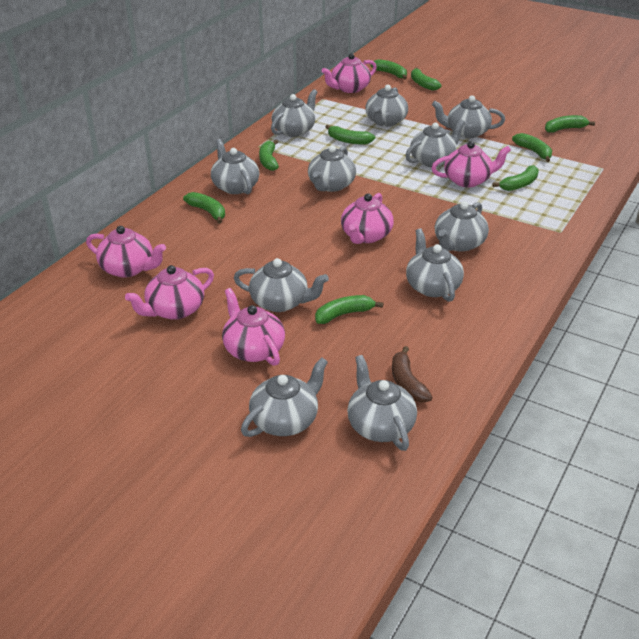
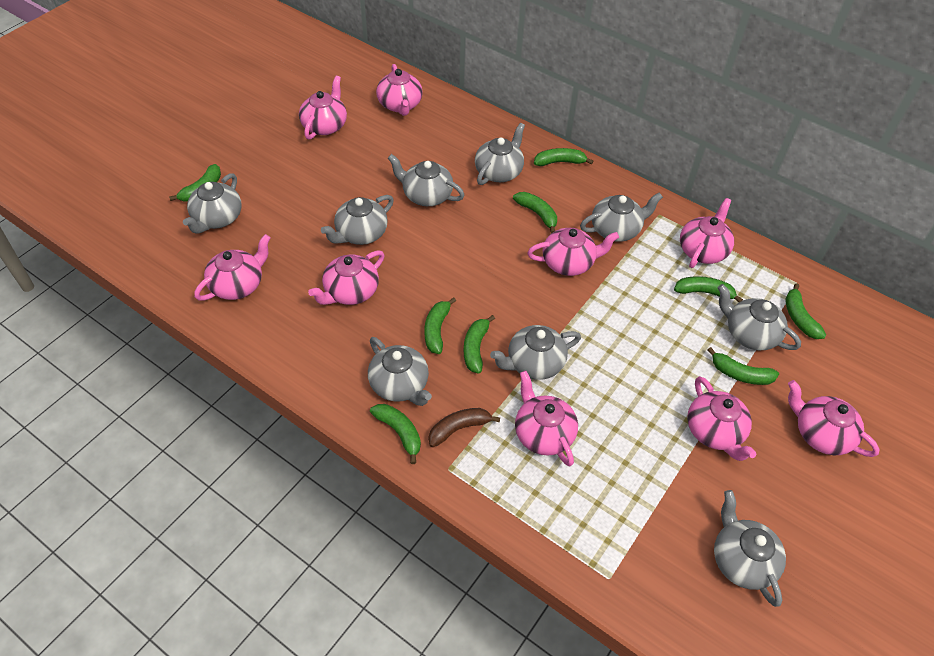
grey teapot: [211,139,259,194] [234,258,329,312] [241,357,328,437] [271,89,317,137] [308,145,356,192] [347,355,417,451] [365,85,408,127] [405,120,465,167] [406,229,464,302] [432,95,505,138] [435,201,489,252] = 11 -> [183,173,242,234] [321,195,394,245] [368,337,432,406] [388,154,465,206] [475,123,525,185] [490,325,581,380] [580,192,663,242] [714,490,786,607] [718,284,801,350] = 9
pink teapot: [86,226,166,278] [125,265,214,320] [222,288,285,366] [322,53,377,93] [341,193,394,244] [431,141,511,187] = 6 -> [194,234,271,301] [299,76,347,140] [308,250,384,305] [376,64,423,116] [515,371,578,466] [527,228,619,276] [680,198,734,268] [687,376,756,461] [788,380,880,457] = 9

